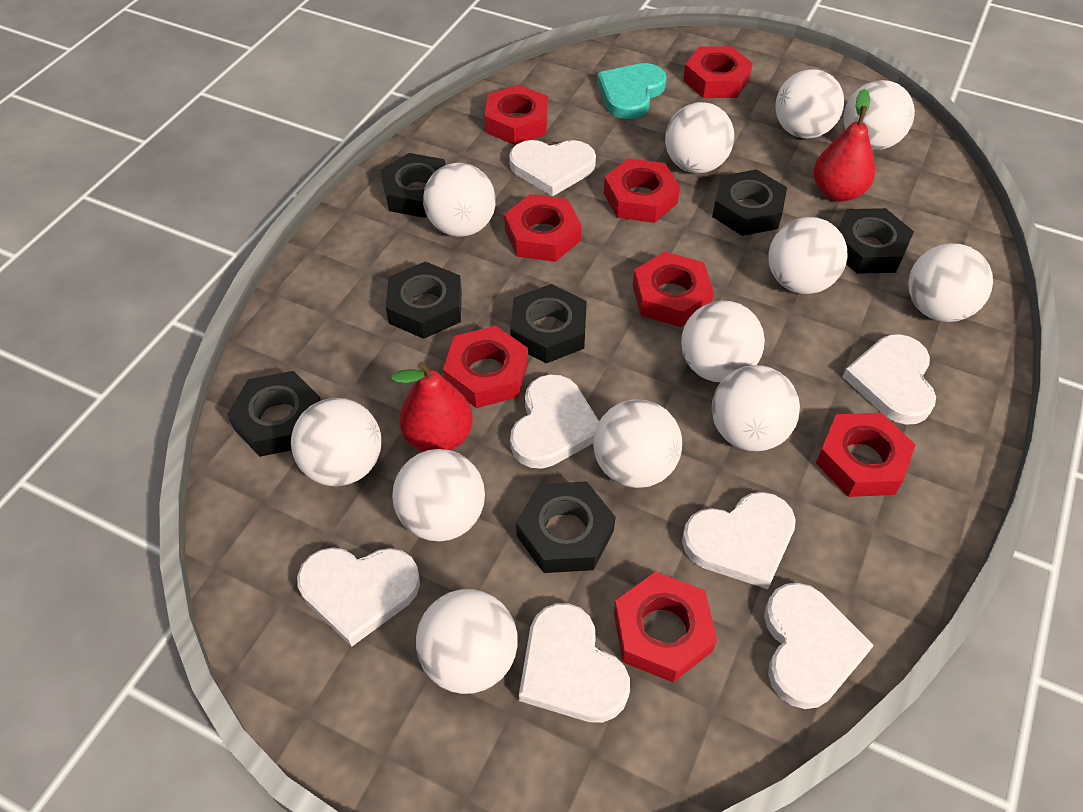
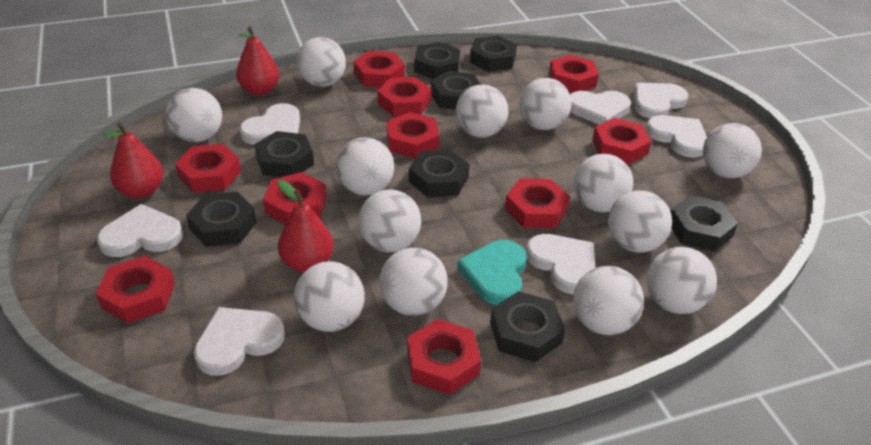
black nut: [227,371,321,457] [380,153,446,218] [386,261,462,339] [510,284,587,363] [516,481,616,573] [712,169,787,236] [837,208,914,274] = 7 -> [186,192,257,247] [254,131,314,177] [409,149,470,197] [414,42,460,79] [431,71,481,110] [470,36,517,72] [490,291,565,362] [671,195,738,251] = 8
red nut: [443,326,528,408] [485,85,548,145] [504,194,581,262] [604,158,680,223] [614,572,717,682] [633,252,714,327] [683,46,753,98] [816,413,915,497] = 8 -> [96,256,175,323] [175,144,241,193] [263,172,327,224] [353,51,405,88] [378,77,431,117] [387,112,440,158] [407,319,481,395] [505,179,570,228] [548,55,599,93] [592,118,652,164] = 10
red pear: [391,362,473,452] [813,89,875,201] = 2 -> [103,123,163,198] [236,27,279,95] [277,180,334,272] = 3
white ball: [291,398,381,486] [392,449,485,541] [416,589,518,694] [423,163,496,237] [593,399,682,488] [665,102,734,173] [681,301,765,382] [712,365,800,451] [769,217,847,294] [775,69,844,139] [844,80,915,150] [908,243,993,322] = 12 -> [166,88,222,142] [294,261,365,332] [297,37,346,87] [336,137,394,196] [358,189,421,252] [379,247,448,316] [456,85,508,138] [519,78,571,130] [573,154,633,212] [573,266,644,335] [608,191,672,252] [647,247,717,314] [703,123,762,178] = 13

